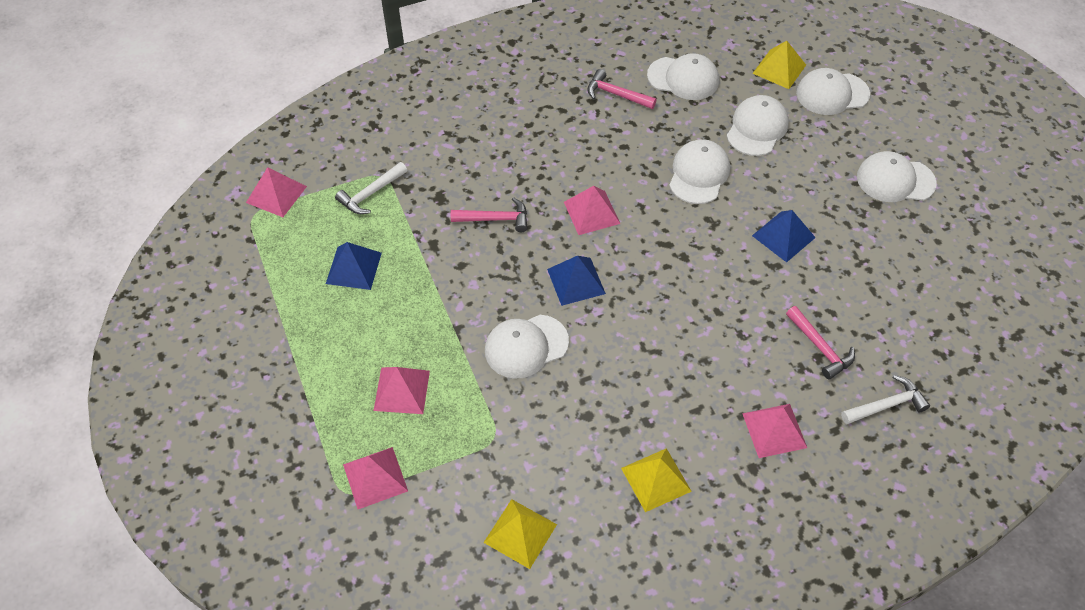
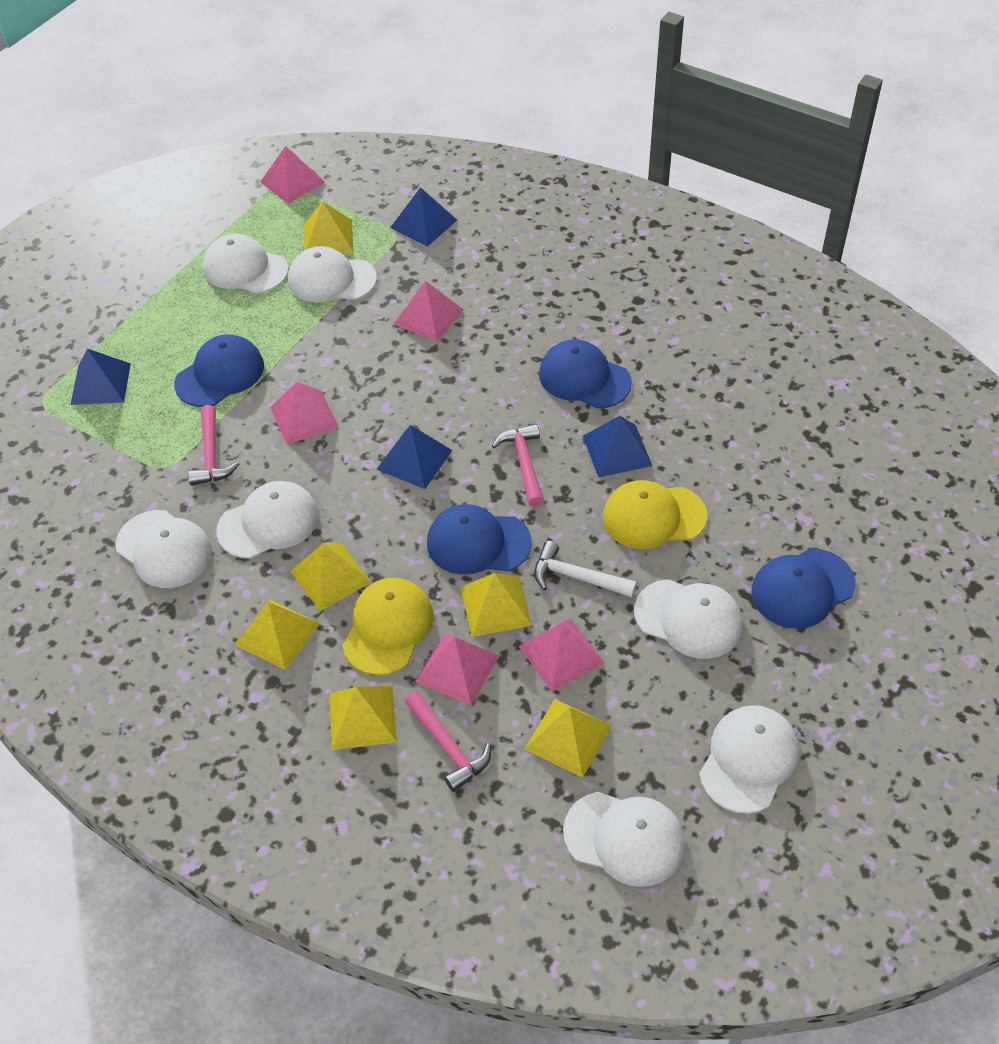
blue cap: none = 0 -> [174,334,264,407] [427,504,532,575] [539,339,632,409] [752,548,856,629] = 4
blue pyramid: [326,242,382,290] [547,256,606,306] [752,210,816,262] = 3 -> [70,349,131,405] [376,425,452,489] [390,187,457,247] [583,416,652,478] = 4
white cap: [485,315,569,379] [647,53,719,100] [669,139,730,204] [727,95,789,156] [796,68,870,115] [857,151,937,202] = 6 -> [116,510,212,588] [203,234,289,294] [216,481,318,559] [288,246,377,302] [563,792,685,887] [634,579,743,659] [699,705,799,814] = 7
white hammer: [335,162,407,214] [841,375,930,424] = 2 -> [534,541,637,597] = 1
yellow cap: none = 0 -> [343,578,434,675] [603,480,707,549] = 2
yellow pyramid: [483,499,557,569] [621,448,692,512] [752,40,806,89] = 3 -> [235,600,320,670] [291,543,371,611] [304,201,353,253] [329,686,397,750] [461,573,532,637] [525,699,612,778] = 6

